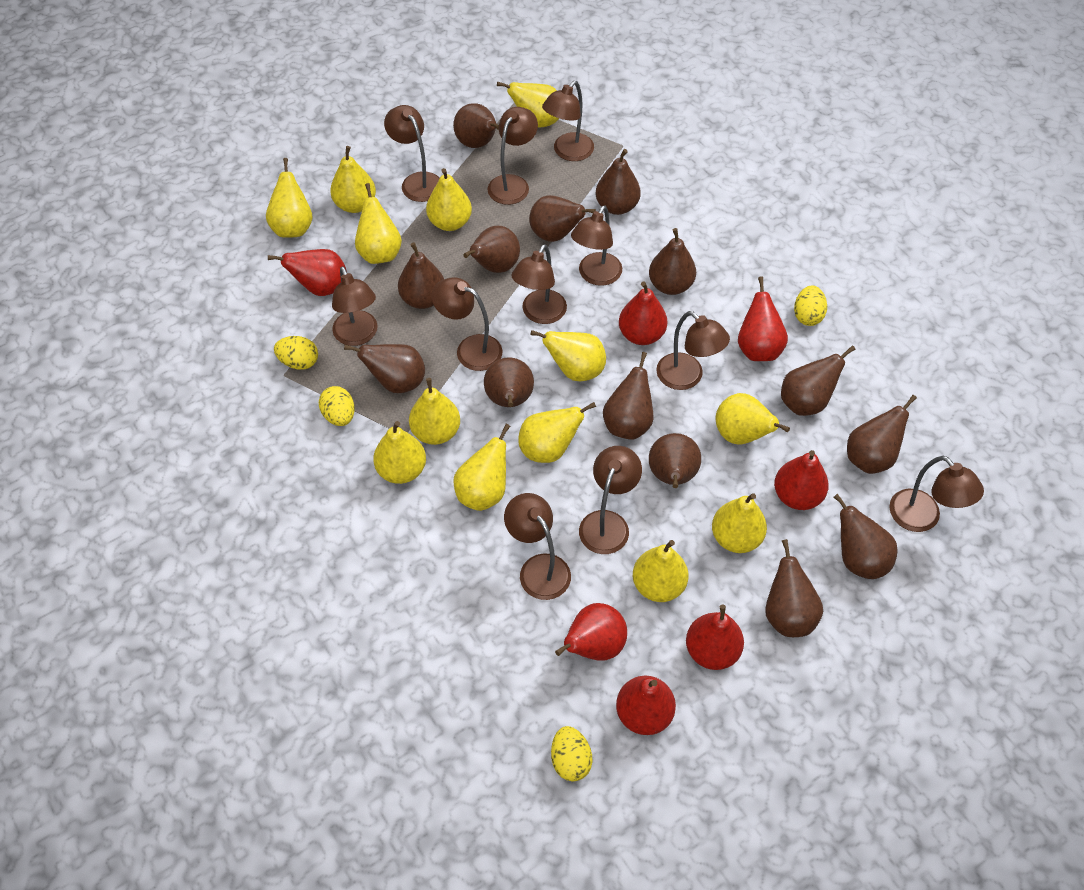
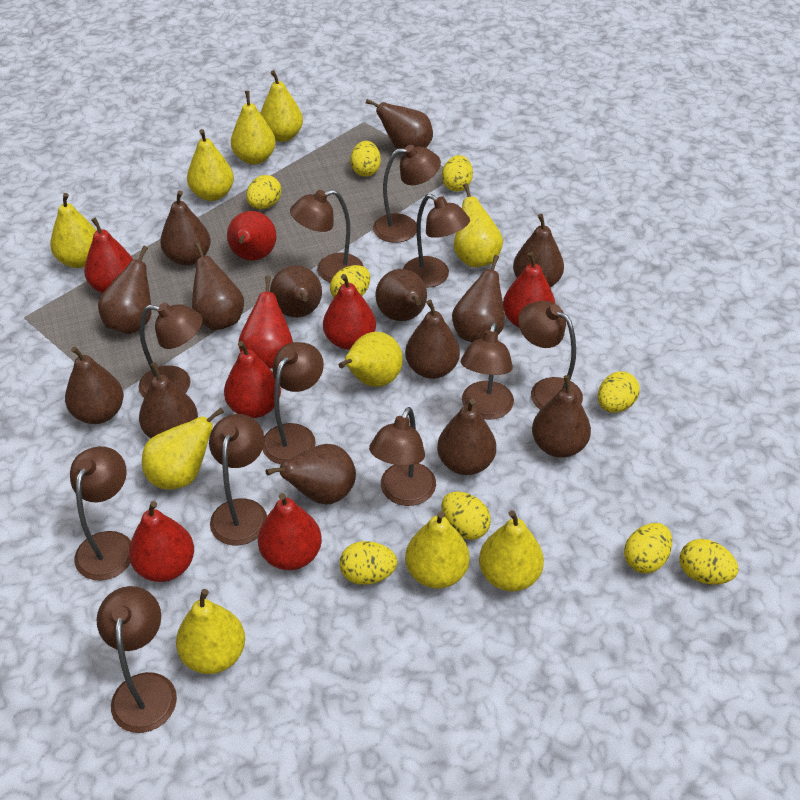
red pear: [268,249,347,296] [555,603,627,661] [616,676,676,735] [619,281,667,345] [686,605,744,670] [738,276,788,361] [774,450,829,510] = 7 -> [84,218,134,293] [129,501,194,582] [224,341,281,418] [227,211,277,260] [239,276,293,369] [258,493,322,570] [323,274,376,350] [503,252,555,328] = 8
yellow egg: [274,336,318,370] [319,386,355,426] [551,726,592,781] [794,286,827,326] = 4 -> [246,175,281,209] [330,265,370,297] [340,541,397,585] [350,141,381,177] [442,155,473,192] [442,492,491,540] [598,371,640,413] [624,523,672,573] [679,539,739,584] = 9
yellow pear: [266,158,313,238] [330,146,376,213] [355,183,402,264] [373,421,426,484] [409,378,460,445] [426,168,472,231] [453,424,510,511] [497,82,559,127] [518,402,596,463] [530,330,606,381] [633,540,689,602] [712,493,767,553] [716,393,790,444] = 13 -> [50,193,97,268] [142,408,224,490] [176,589,245,674] [187,129,234,201] [231,91,276,165] [260,70,303,142] [339,332,403,387] [405,511,470,589] [454,183,503,267] [479,510,544,591] = 10

